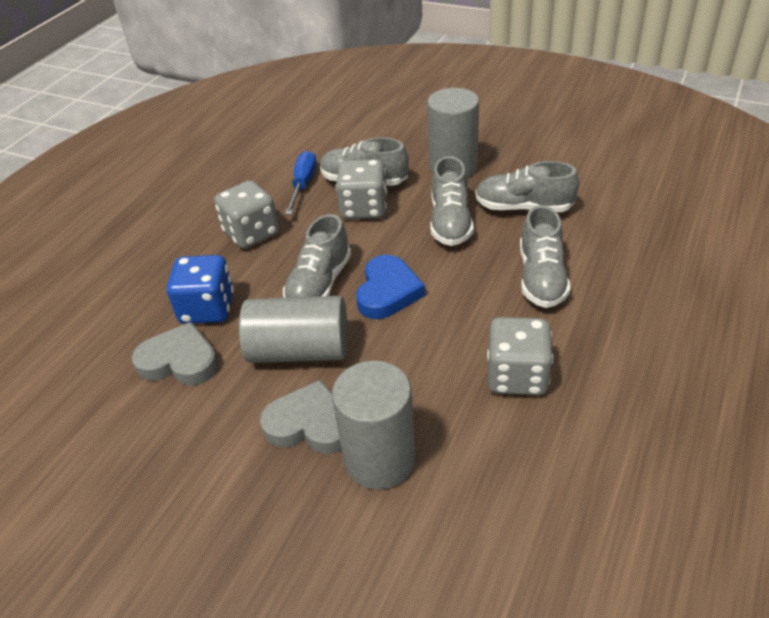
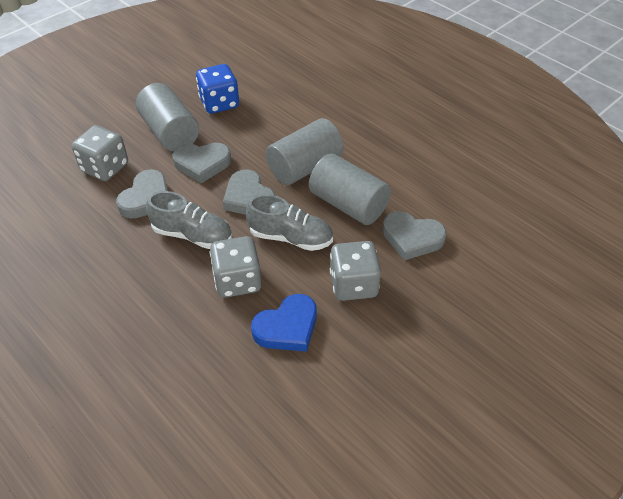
blue screwdriver: [285,151,317,215] = 1 -> none = 0
grey heart: [132,322,218,385] [260,380,342,454] = 2 -> [116,169,168,219] [172,143,231,183] [223,170,276,215] [382,211,447,260] = 4
grey shoe: [283,214,351,298] [320,137,409,186] [430,156,474,246] [475,161,579,212] [520,205,571,308] = 5 -> [146,191,232,249] [246,194,333,251] = 2

